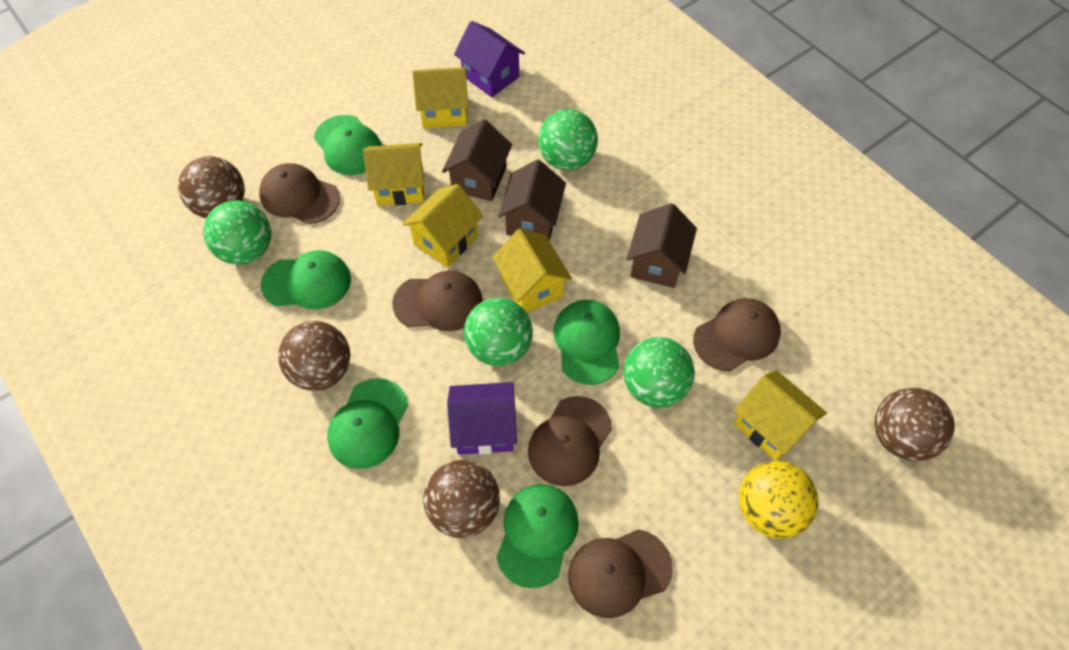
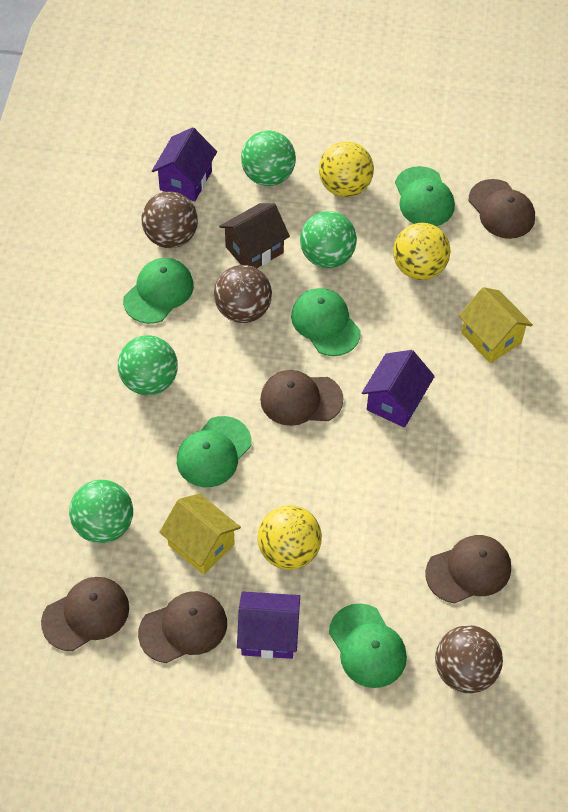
brown ball: [178,156,245,218] [278,321,350,391] [423,460,500,538] [874,388,955,461] = 4 -> [142,192,198,248] [214,265,272,323] [435,625,503,693] = 3
brown house: [442,119,512,201] [498,159,566,241] [627,203,697,288] = 3 -> [219,203,290,268] = 1
purple house: [447,382,517,455] [454,21,525,97] = 2 -> [152,127,217,201] [237,591,300,659] [362,350,435,428] = 3
yellow ball: [739,461,818,539] = 1 -> [258,505,322,570] [319,141,374,197] [393,223,451,280] = 3
yellow house: [363,143,424,206] [403,184,483,267] [412,67,468,128] [492,229,572,313] [734,370,827,461] = 5 -> [159,493,241,575] [459,287,533,363] = 2

